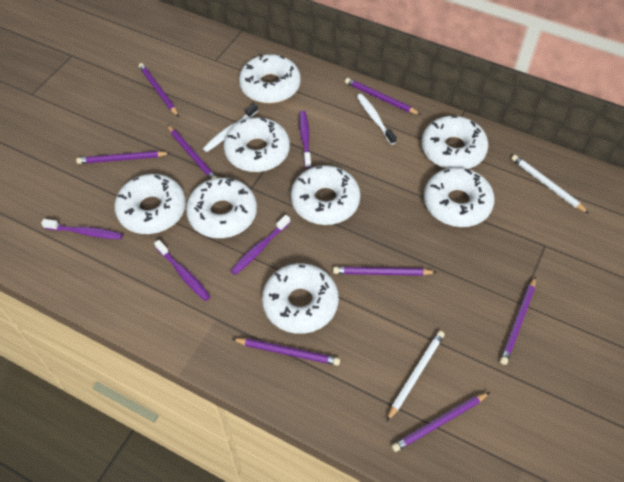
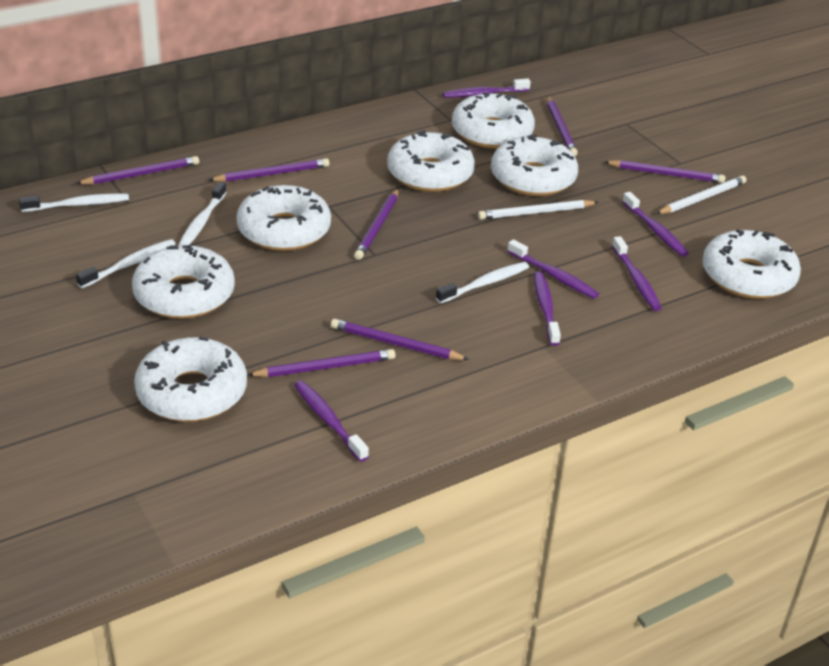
purple pencil: [76,151,170,164] [139,63,179,117] [167,125,217,180] [232,338,340,366] [333,267,437,276] [345,78,421,115] [392,392,490,452] [500,276,536,365] = 8 -> [76,156,199,185] [209,158,330,182] [248,349,396,377] [331,319,469,360] [354,188,399,260] [547,96,578,156] [605,160,726,183] = 7
purple toothbrush: [41,219,123,239] [154,240,211,301] [231,215,291,275] [299,111,311,168] = 4 -> [294,381,369,462] [443,78,531,98] [507,239,599,299] [534,271,561,346] [612,236,662,311] [622,192,689,257] = 6
white donut: [114,174,186,234] [186,178,257,238] [223,117,290,172] [239,54,301,103] [262,263,339,334] [291,165,360,225] [421,116,488,169] [424,167,495,227] = 8 -> [132,245,235,319] [134,337,247,422] [236,185,331,251] [387,130,475,192] [452,92,535,149] [491,134,578,196] [702,229,801,299] = 7
white toothbrush: [203,103,258,152] [357,94,397,145] = 2 -> [19,194,129,212] [76,239,176,288] [178,182,227,246] [436,262,529,304] = 4

